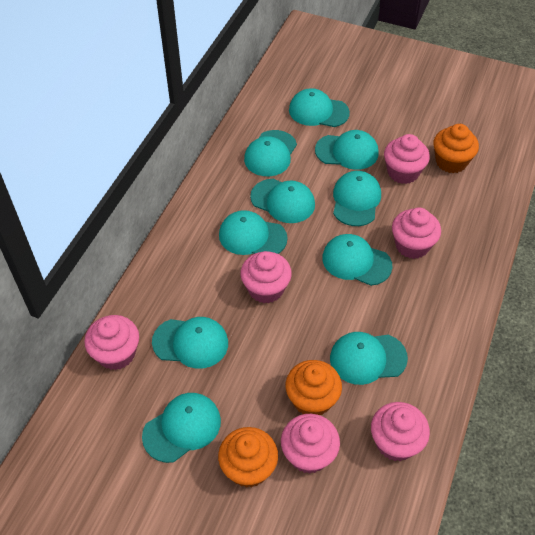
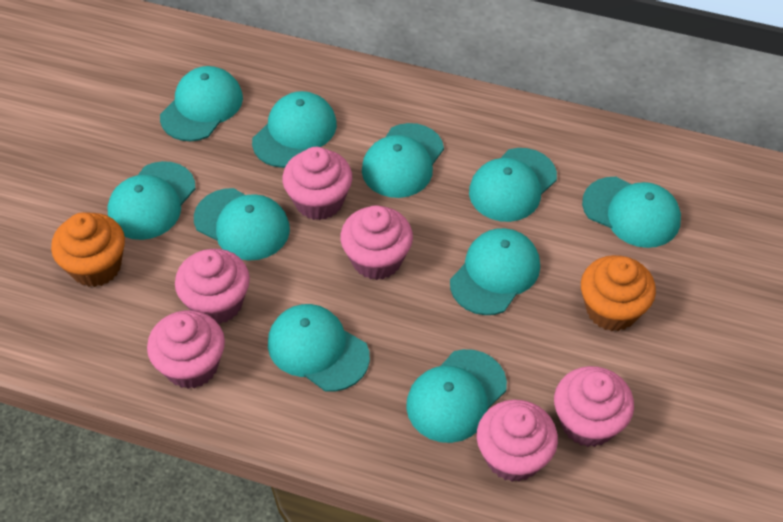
orange cupcake: [218,427,278,488] [286,360,342,415] [433,124,479,173] = 3 -> [51,212,125,287] [581,255,656,331] = 2

